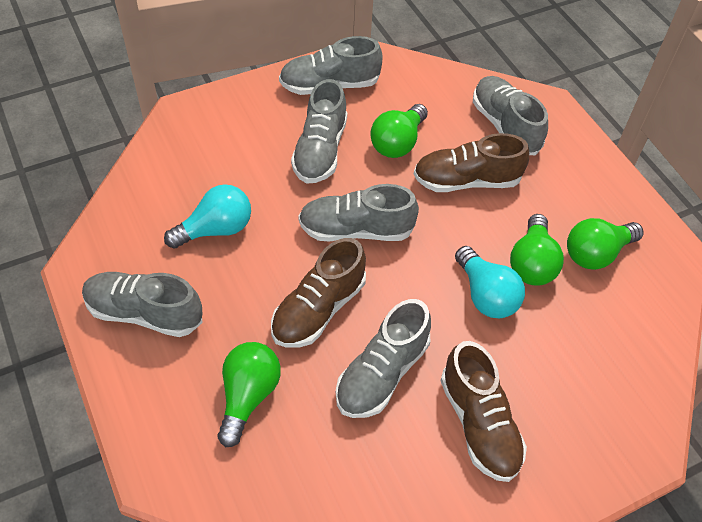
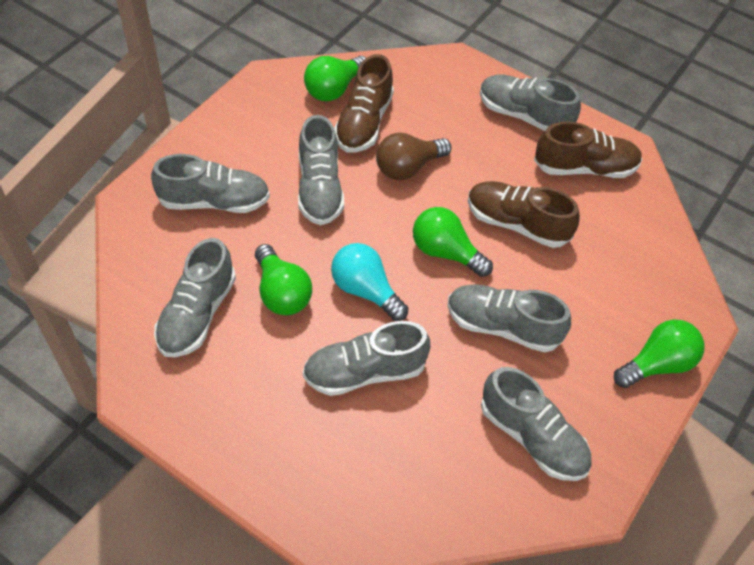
brown light bulb: none = 0 -> [376,133,451,180] = 1
grey shoe: [82,272,203,337] [279,36,383,95] [291,79,347,184] [298,184,419,241] [336,299,431,418] [473,76,548,155] = 6 -> [151,154,270,213] [154,238,236,357] [298,115,344,225] [302,321,430,396] [448,285,571,352] [480,75,581,131] [481,367,592,481] = 7
turquoise light bulb: [164,184,251,249] [455,246,525,319] = 2 -> [331,243,409,321] = 1

